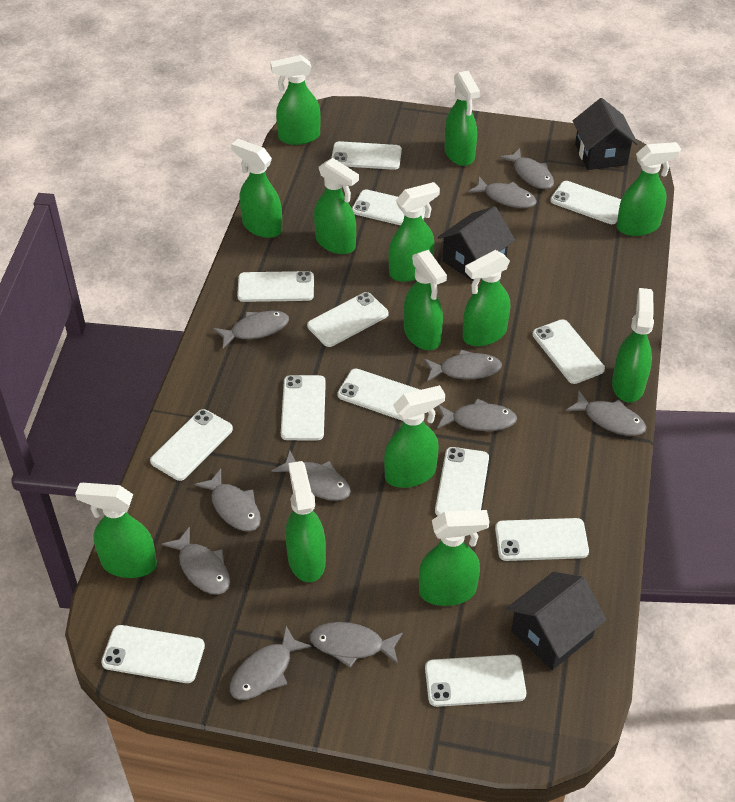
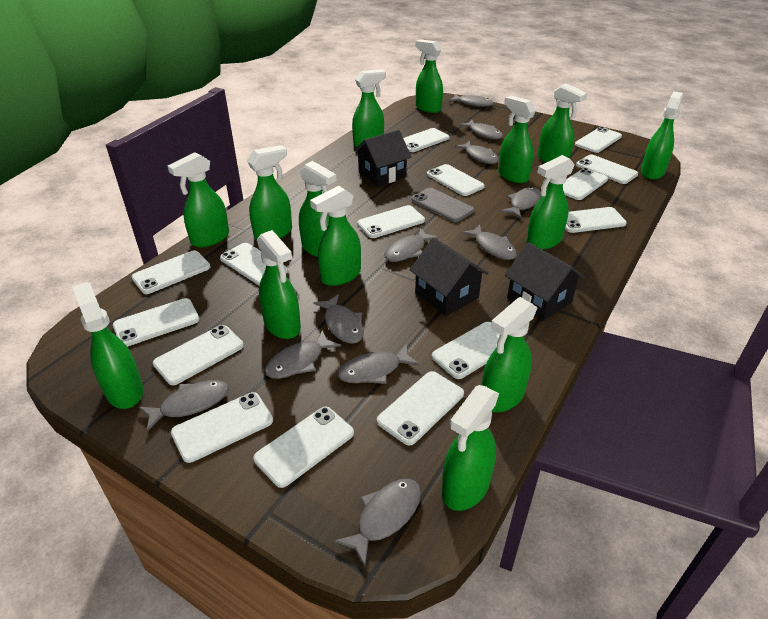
green spray bottle: [75,483,157,578] [231,139,282,238] [270,55,321,145] [285,461,326,582] [314,158,359,254] [384,385,445,488] [389,182,440,282] [404,250,447,350] [419,510,490,606] [445,71,480,166] [463,250,510,346] [612,288,654,402] [616,142,681,236] = 13 -> [72,282,144,409] [168,152,229,247] [247,145,292,239] [257,230,301,339] [299,161,336,257] [310,186,361,286] [352,69,386,147] [415,39,443,113] [442,385,499,511] [482,297,538,412] [498,96,536,183] [526,155,575,250] [538,83,588,163] [641,91,683,180] = 14
grey phone: none = 0 -> [411,188,474,222] = 1
white phone: [101,625,205,683] [150,409,233,481] [237,271,314,302] [281,375,326,440] [307,292,388,347] [332,141,402,170] [337,369,420,421] [352,190,426,225] [425,655,526,707] [435,447,489,516] [495,518,589,561] [532,319,605,384] [550,181,621,224] = 13 -> [113,298,200,347] [131,250,210,294] [153,325,244,385] [171,392,273,463] [220,243,288,285] [253,407,354,488] [357,205,425,238] [377,371,464,446] [403,128,449,152] [427,164,485,196] [432,322,500,379] [563,168,608,200] [565,207,627,233] [575,127,622,153] [576,154,638,184] = 15

